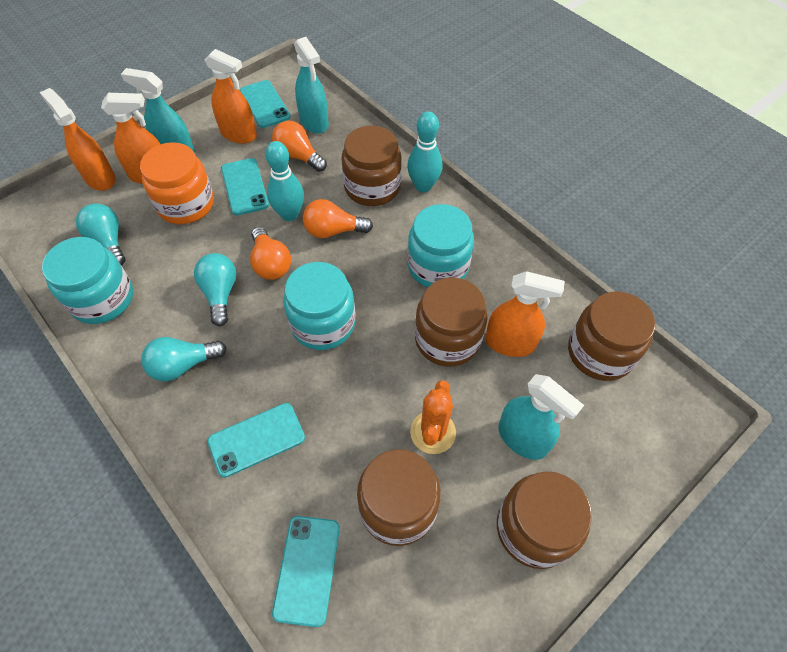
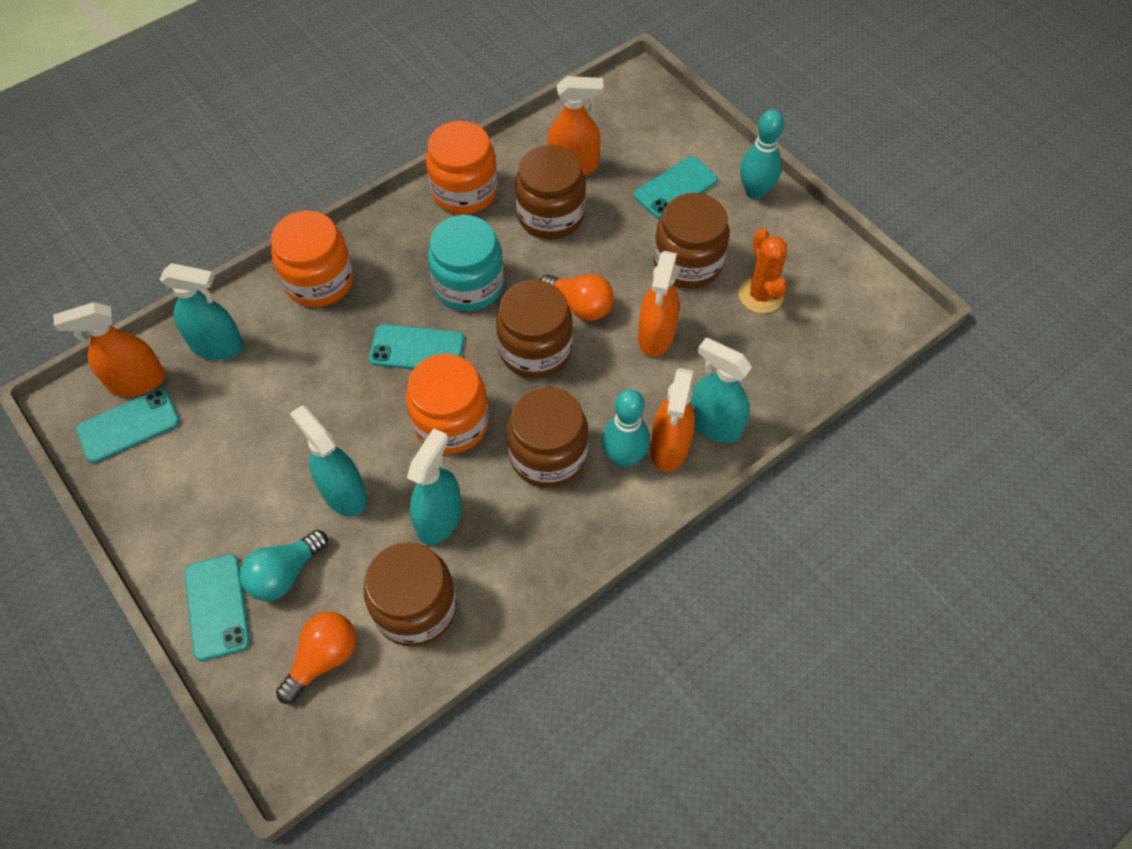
orange jar: [140,142,214,224] = 1 -> [271,211,354,307] [406,354,489,454] [426,121,498,214] = 3
orange light bulb: [250,227,291,280] [272,121,327,172] [303,199,373,238] = 3 -> [276,612,356,704] [540,274,614,321] = 2
turquoise jar: [42,237,133,324] [283,262,356,350] [407,204,474,287] = 3 -> [428,215,504,311] = 1
turquoise light bulb: [76,204,125,266] [141,337,226,381] [194,253,237,326] = 3 -> [240,530,328,601] = 1
turquoise spray bottle: [121,68,195,153] [294,37,329,134] [498,374,584,460] = 3 -> [160,263,244,360] [290,406,367,516] [407,428,462,545] [690,338,752,443] = 4

